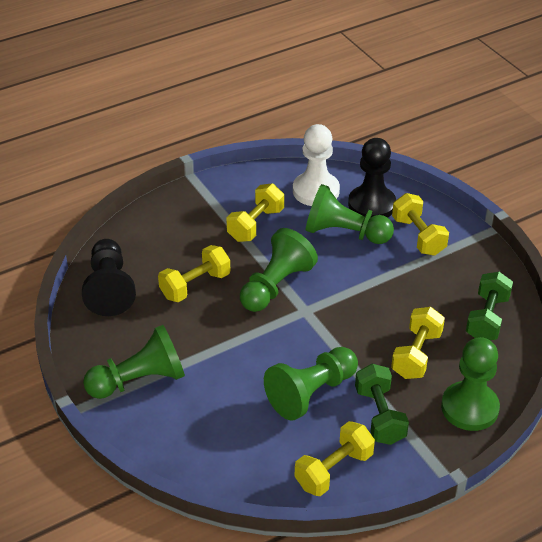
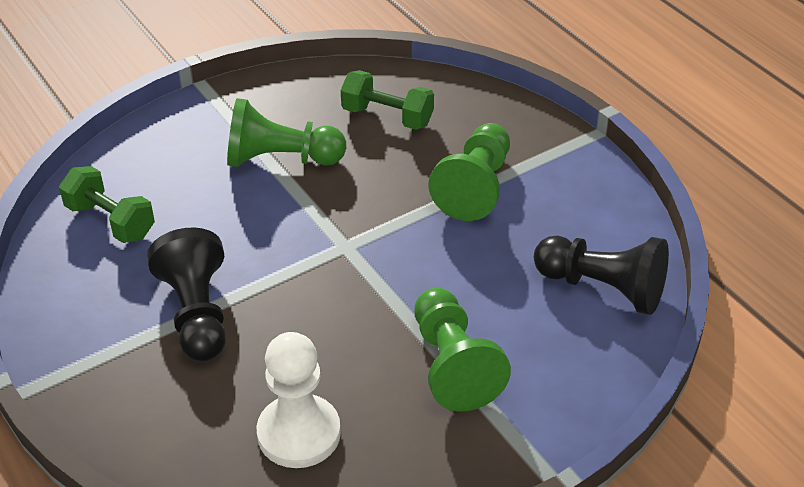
green pawn: [83,325,185,399] [240,228,318,312] [264,347,358,421] [306,184,394,244] [441,337,500,431] = 5 -> [227,98,346,167] [414,288,511,412] [428,123,510,221] = 3
yellow dumbbell: [158,245,230,302] [226,183,284,242] [295,421,375,496] [391,307,445,379] [392,193,449,255] = 5 -> none = 0

